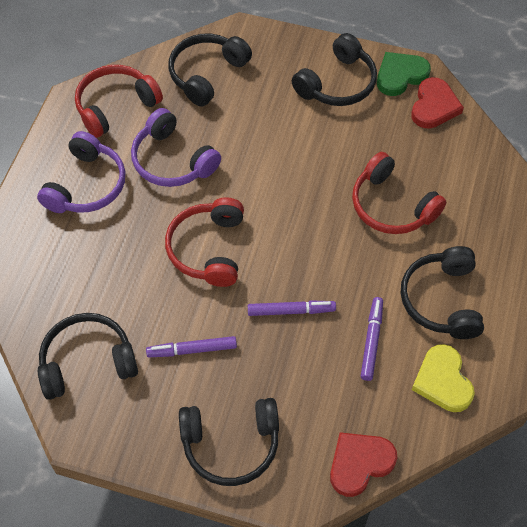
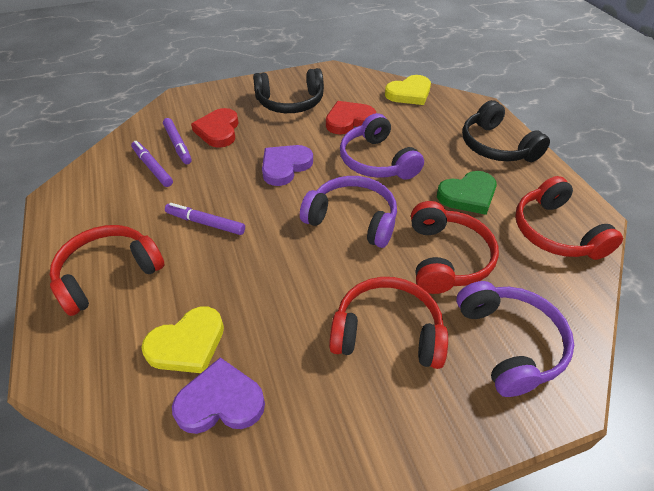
black headphones: [38,313,138,400] [168,34,252,106] [179,398,279,486] [292,33,377,106] [401,246,484,339] = 5 -> [253,68,324,113] [462,100,550,162] = 2
purple headphones: [37,131,125,213] [131,108,221,187] = 2 -> [300,176,397,248] [340,113,424,180] [456,281,574,397] = 3
purple heart: none = 0 -> [172,357,265,434] [262,145,313,186] = 2
red headphones: [75,65,163,138] [165,197,244,287] [352,152,446,234] = 3 -> [50,225,165,316] [329,277,448,369] [411,201,499,294] [515,176,623,260] = 4
yellow heart: [412,344,475,412] = 1 -> [141,307,224,373] [385,75,431,105] = 2

